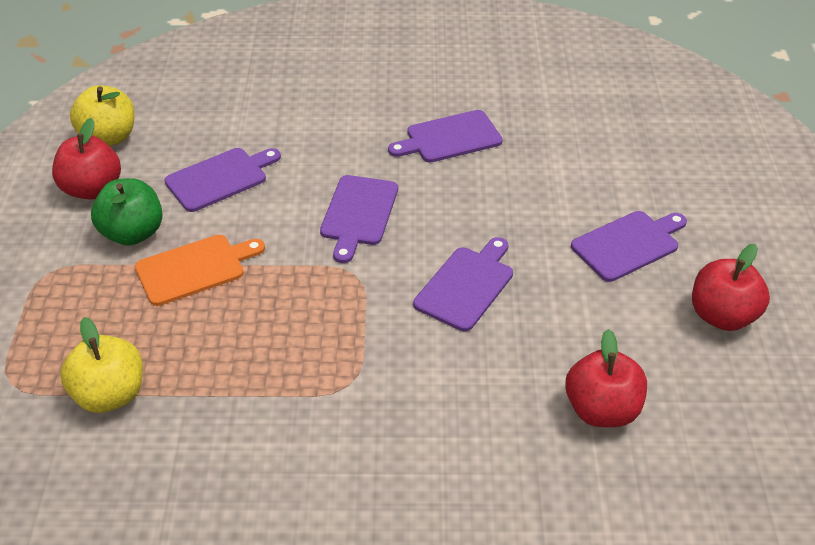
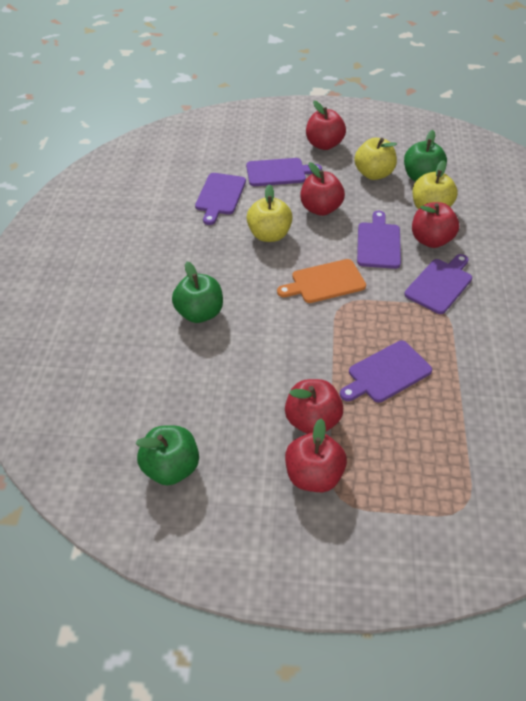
green apple: [91,178,163,246] = 1 -> [135,425,199,485] [172,261,223,323] [404,130,447,182] = 3
red apple: [52,118,121,200] [565,329,647,427] [692,244,770,331] = 3 -> [285,379,343,434] [285,418,347,492] [300,162,345,216] [306,101,346,150] [412,202,459,248] = 5
yellow apple: [60,317,143,413] [70,85,135,146] = 2 -> [246,184,293,242] [354,138,397,180] [413,160,458,209] = 3

